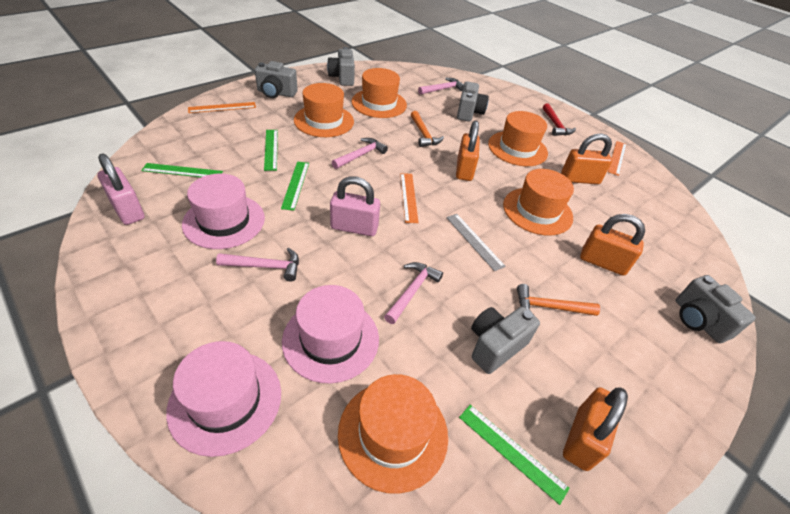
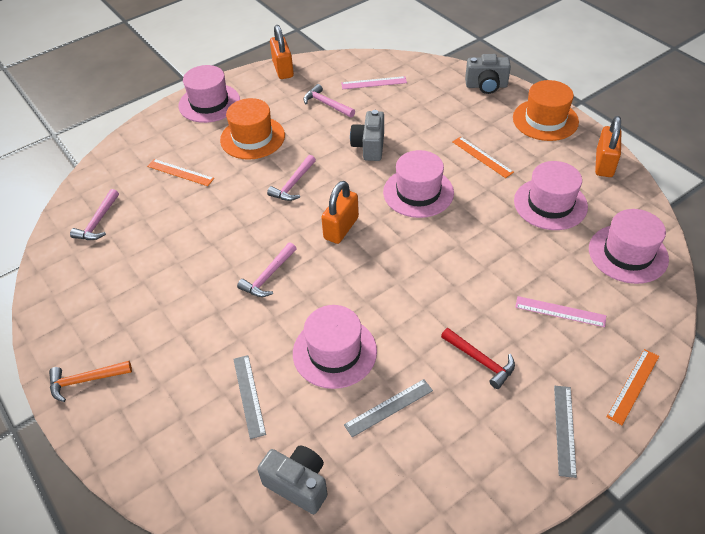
green ruler: [141,163,223,177] [264,130,278,171] [281,161,309,211] [459,404,570,505] = 4 -> none = 0
grey camera: [255,61,298,98] [327,47,355,86] [457,81,489,122] [471,307,540,374] [676,275,756,343] = 5 -> [257,445,328,514] [350,110,384,161] [465,54,511,94] = 3
grey ruler: [446,214,506,271] = 1 -> [233,355,266,439] [344,379,433,437] [554,386,577,478] = 3
orange hammer: [411,111,444,147] [517,284,600,317] = 2 -> [49,361,132,402] = 1
orange hat: [294,83,354,137] [338,374,448,494] [351,68,407,118] [488,111,548,166] [503,169,574,236] = 5 -> [220,98,285,160] [513,80,579,141] = 2
orange padlock: [456,121,480,181] [561,133,612,184] [563,387,628,471] [580,214,645,276] = 4 -> [270,25,294,79] [321,181,359,244] [595,116,621,177] = 3
pink hat: [166,341,281,457] [182,173,265,249] [282,285,379,384] = 3 -> [179,65,240,123] [293,305,377,389] [383,150,454,218] [514,161,588,230] [589,209,669,284] = 5
pink padlock: [97,154,145,225] [330,176,380,236] = 2 -> none = 0
pink ruler: none = 0 -> [341,76,407,89] [515,296,606,327] = 2

